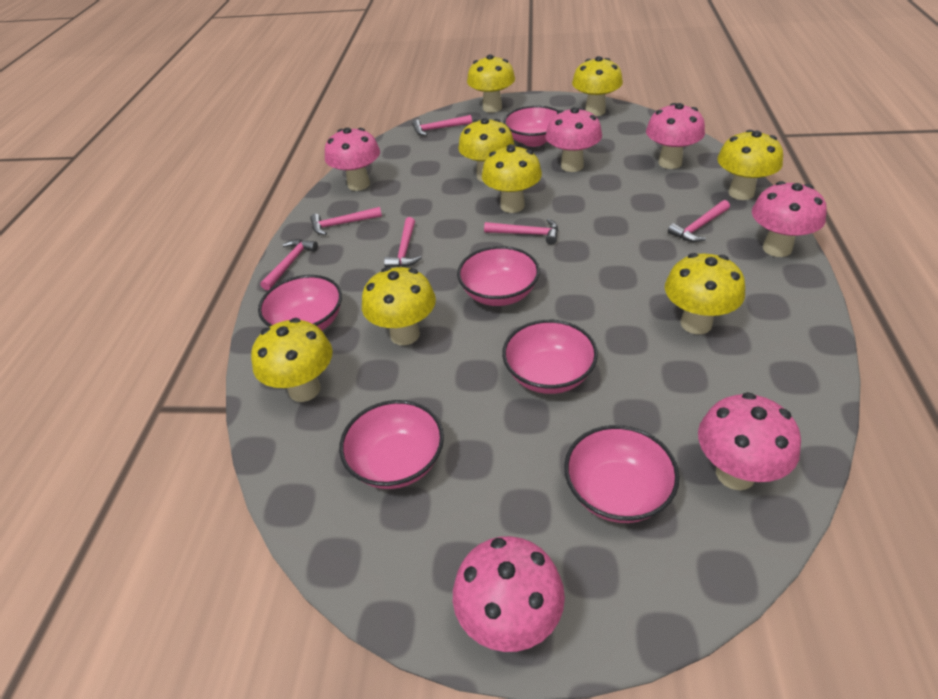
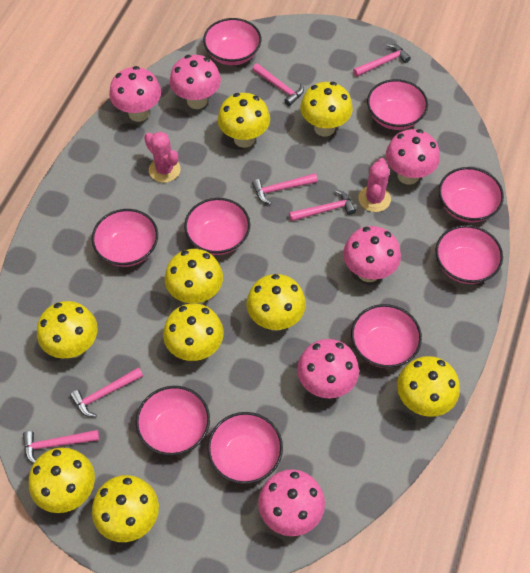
pink bowl: [258,275,342,331] [339,400,444,489] [457,246,540,306] [502,320,598,394] [503,106,559,147] [564,425,680,523] = 6 -> [92,209,158,267] [136,386,210,456] [184,198,250,255] [203,18,261,65] [207,412,283,484] [351,304,422,368] [367,79,428,130] [435,225,503,284] [439,167,504,223] = 9
pink cactus: none = 0 -> [144,131,181,183] [358,158,391,212] = 2
yellow mushroom: [251,318,333,402] [362,267,436,345] [458,118,514,182] [467,54,515,113] [482,144,542,213] [572,56,623,116] [665,253,745,334] [717,130,783,200] = 8 -> [29,447,95,513] [37,301,98,358] [92,475,159,542] [163,303,224,361] [165,249,223,304] [218,93,270,148] [246,274,306,331] [300,82,353,137] [397,356,460,417] = 9

